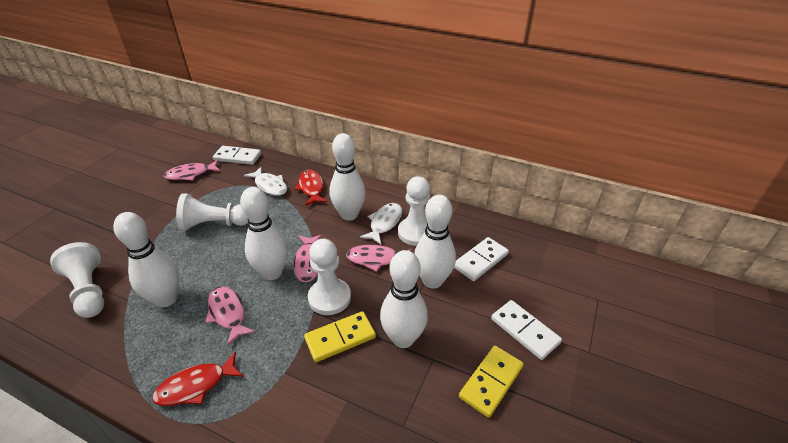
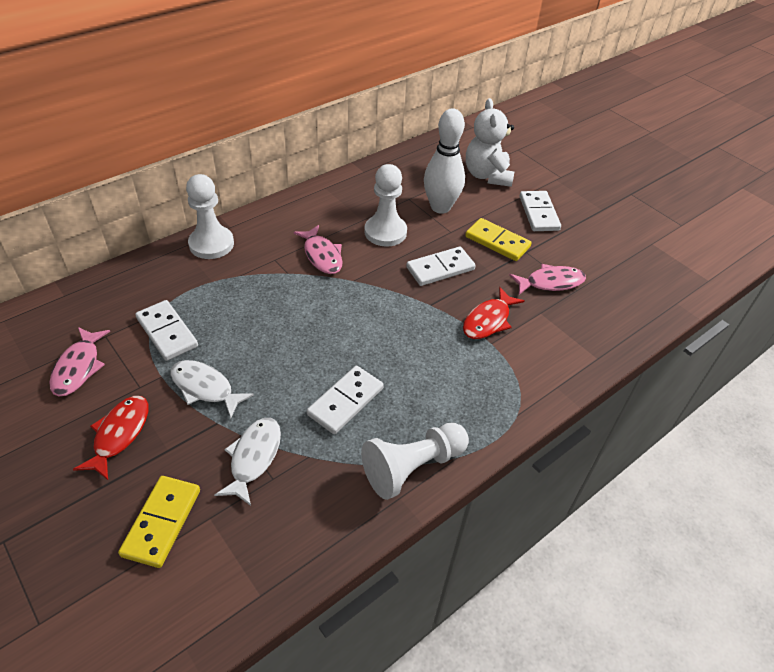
pink fish: [163,160,220,181] [206,286,256,346] [293,234,323,283] [346,245,412,272] = 4 -> [49,327,110,396] [293,225,343,274] [509,264,586,295] = 3
white bowling pin: [113,212,179,307] [240,187,288,280] [329,133,366,221] [380,250,428,348] [414,195,456,289] = 5 -> [424,108,465,214] = 1
white domino: [213,146,261,165] [454,237,509,281] [491,300,562,360] = 3 -> [135,300,198,361] [307,366,384,434] [406,247,476,286] [520,191,561,231] = 4
white pawn: [50,242,104,318] [176,193,248,231] [308,239,351,315] [398,176,430,246] = 4 -> [186,174,234,259] [361,423,469,500] [364,164,407,247] = 3
white teddy bear: none = 0 -> [466,98,514,187] = 1

